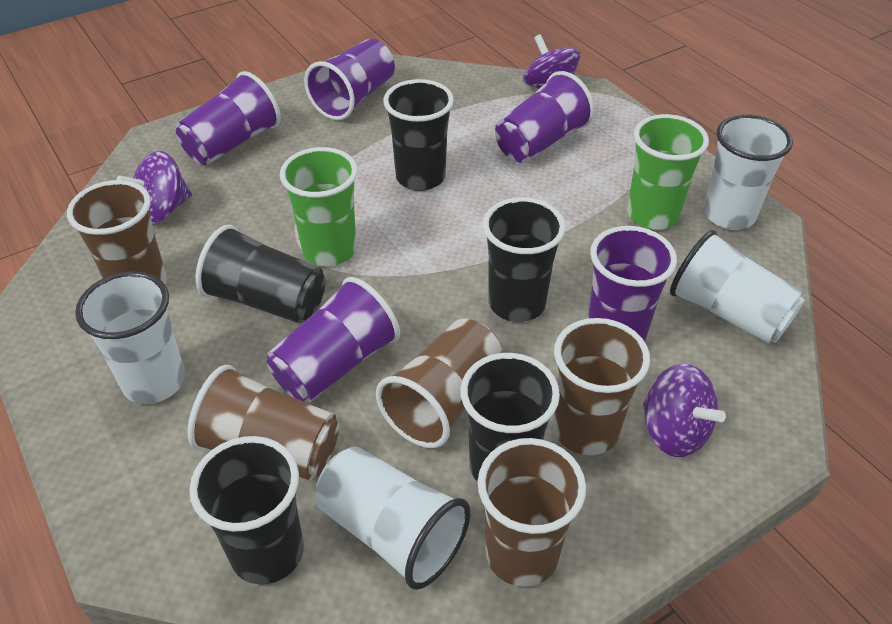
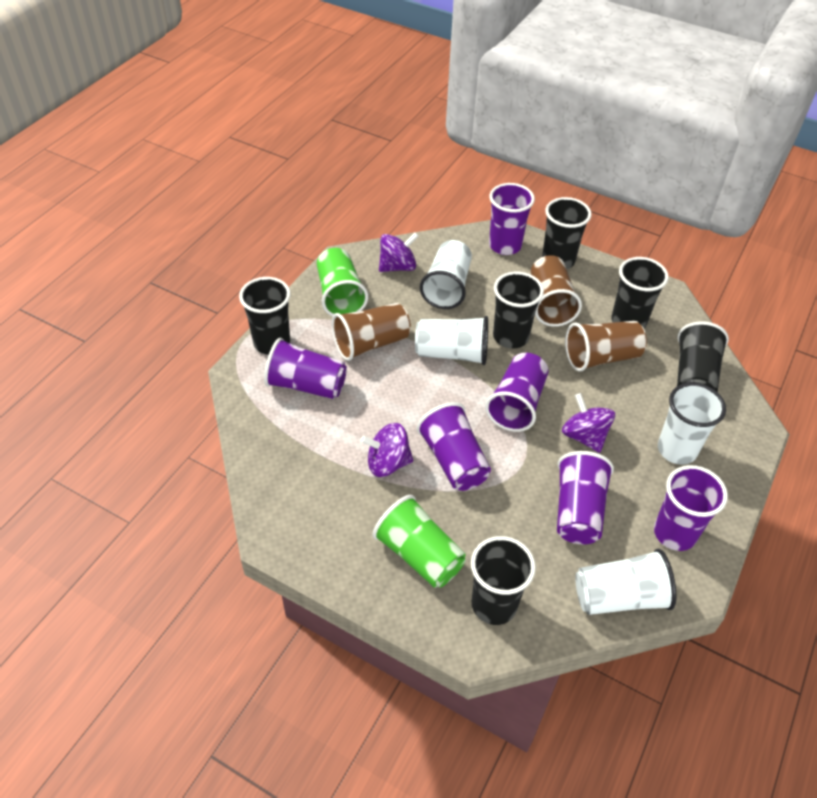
black cup: [189,436,304,585] [196,225,325,323] [383,79,454,191] [460,353,560,482] [483,197,566,322] = 5 -> [239,277,291,355] [471,536,536,625] [493,272,544,348] [542,197,591,269] [611,257,669,329] [677,321,729,392] = 6
brown cup: [67,180,167,284] [187,365,339,480] [376,318,503,448] [478,438,586,587] [553,318,650,455] = 5 -> [332,303,411,361] [531,255,582,327] [565,321,647,372] = 3
purple cup: [176,71,281,165] [267,277,400,403] [304,39,395,120] [495,71,595,163] [588,226,677,342] = 5 -> [264,338,347,399] [417,402,491,491] [485,353,548,432] [489,183,535,255] [557,451,614,544] [654,465,728,551] = 6

